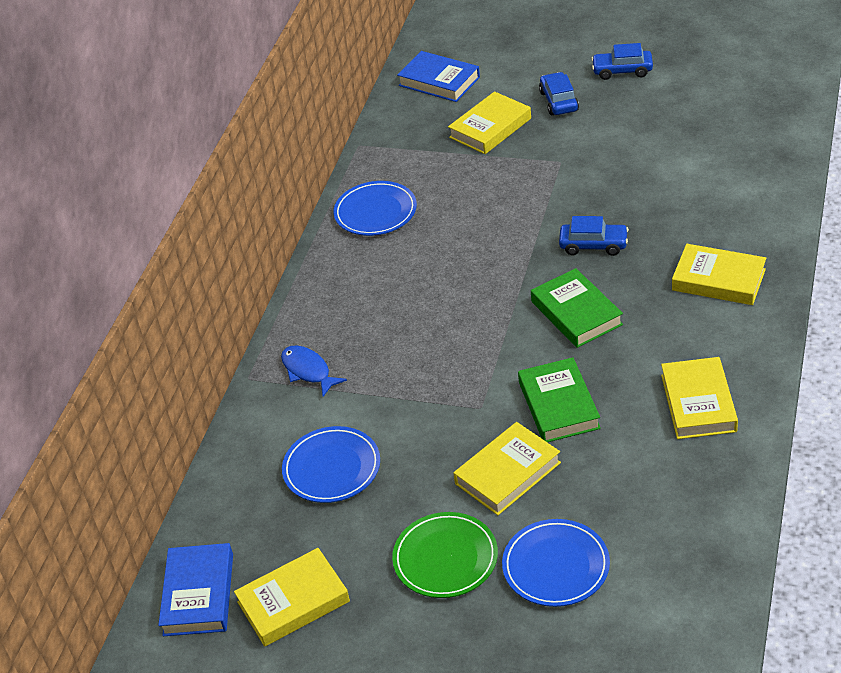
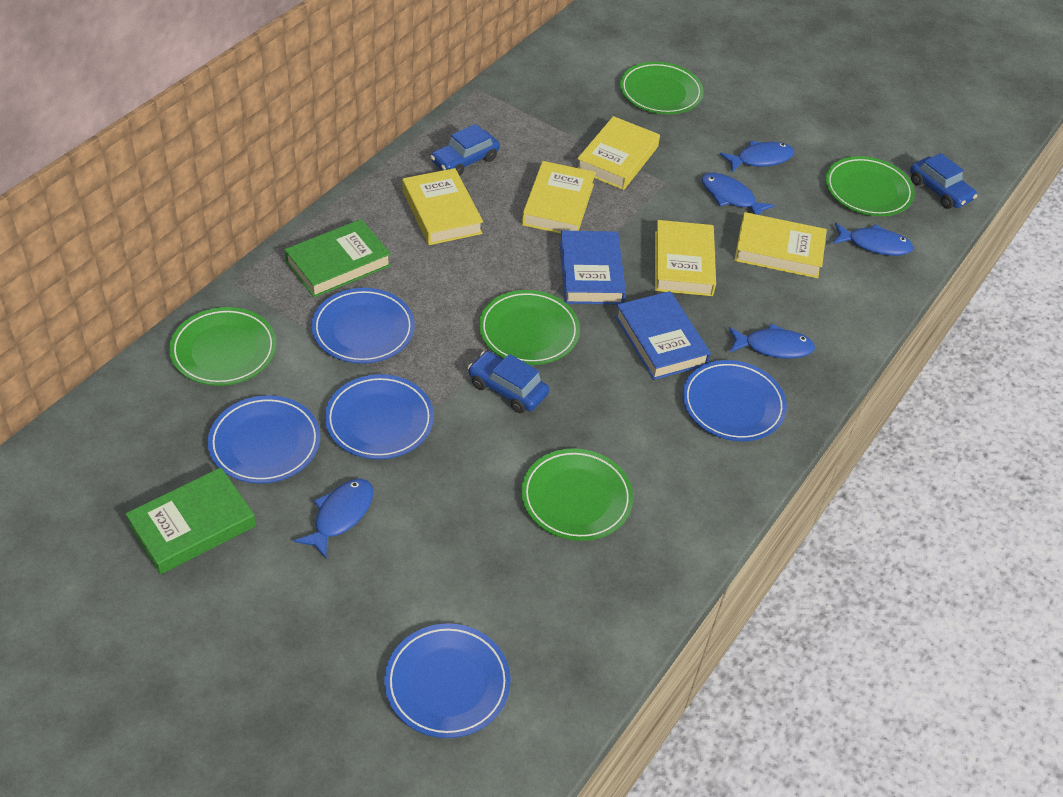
blue fish: [281,345,347,397] = 1 -> [294,479,373,559] [701,173,775,215] [720,141,794,172] [729,324,815,359] [833,223,914,256] = 5
blue plate: [282,426,380,503] [334,181,417,236] [502,519,610,607] = 3 -> [208,395,320,484] [312,288,415,364] [325,374,434,459] [384,623,511,738] [683,360,787,441] = 5
green plate: [392,512,498,598] = 1 -> [169,307,276,386] [479,290,580,365] [521,449,633,541] [620,62,704,114] [825,156,915,216] = 5

